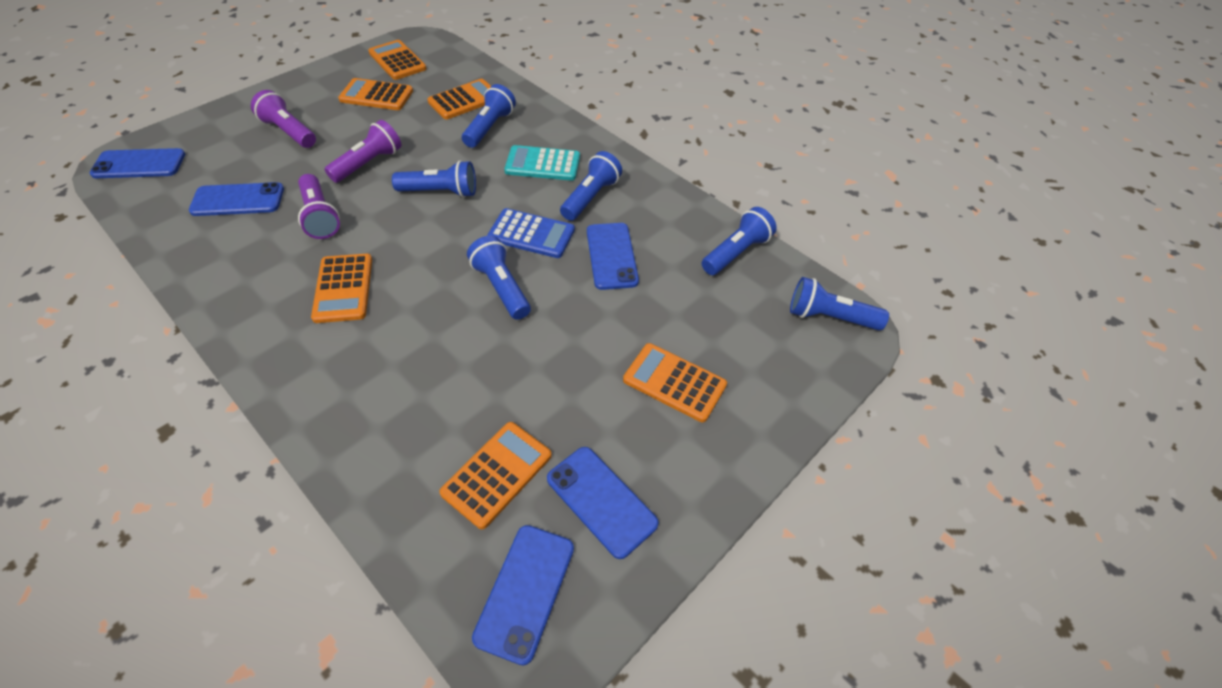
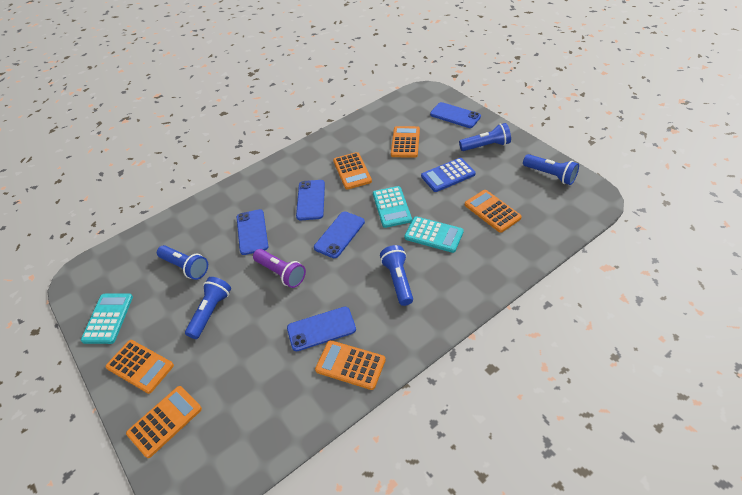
blue flashlight: [392,160,476,198] [462,84,516,148] [467,236,531,320] [560,151,622,221] [702,207,777,275] [790,277,889,330] = 6 -> [157,245,208,280] [185,277,231,339] [380,245,413,306] [459,123,511,151] [523,154,579,185] = 5
purple flashlight: [251,90,316,148] [298,174,340,239] [325,120,401,183] = 3 -> [253,249,306,288] = 1
turquoise calculator: [504,145,580,181] = 1 -> [81,294,133,344] [373,186,412,228] [404,216,464,253] = 3

